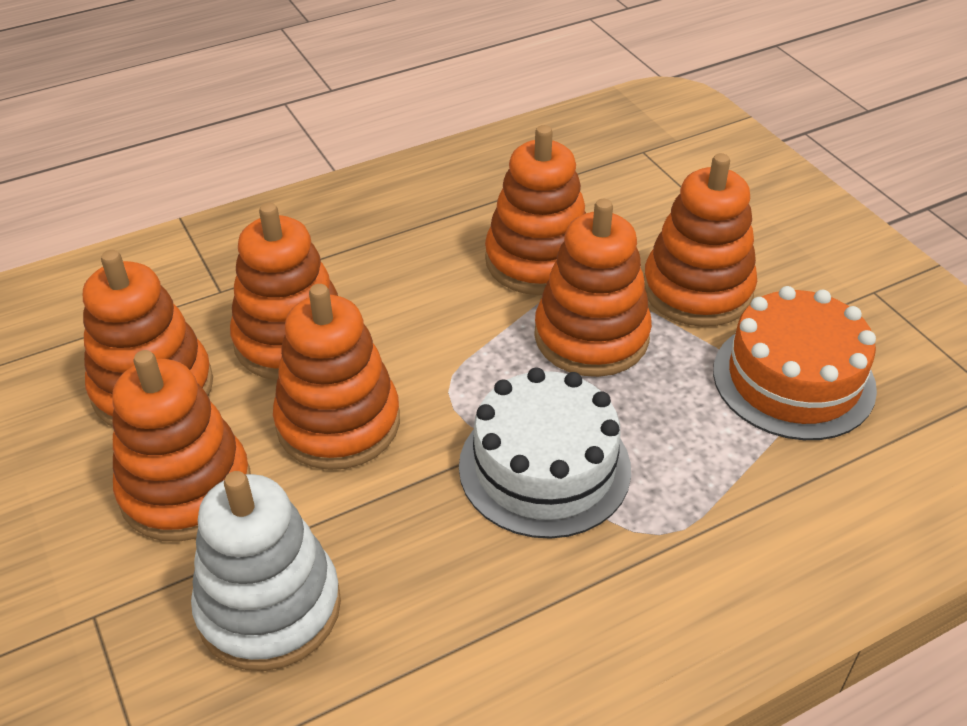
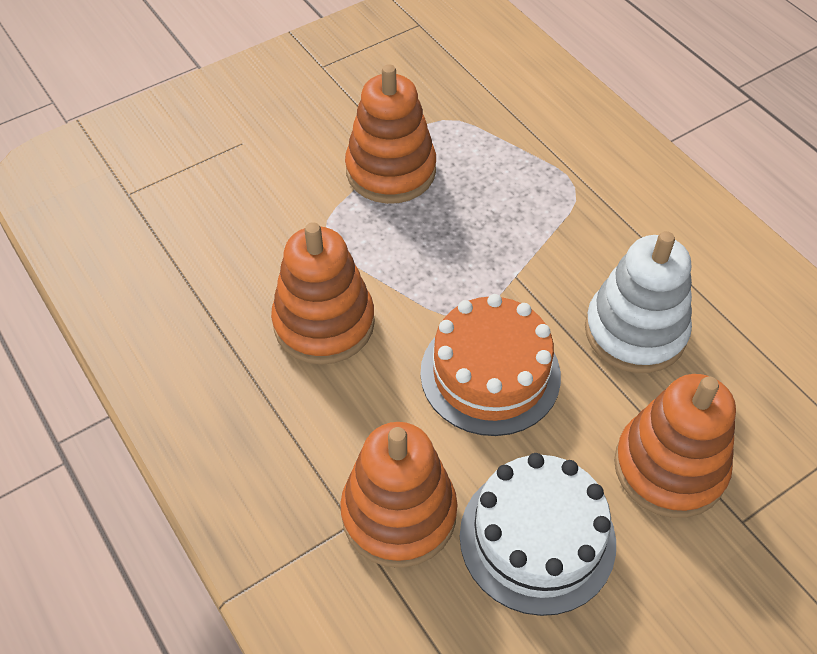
orange stacking toy: [83,250,213,427] [112,350,251,542] [230,203,338,380] [273,284,400,470] [485,125,586,295] [534,199,652,377] [644,153,757,327] = 7 -> [271,222,375,365] [340,422,458,568] [345,64,436,204] [614,374,736,518] = 4

